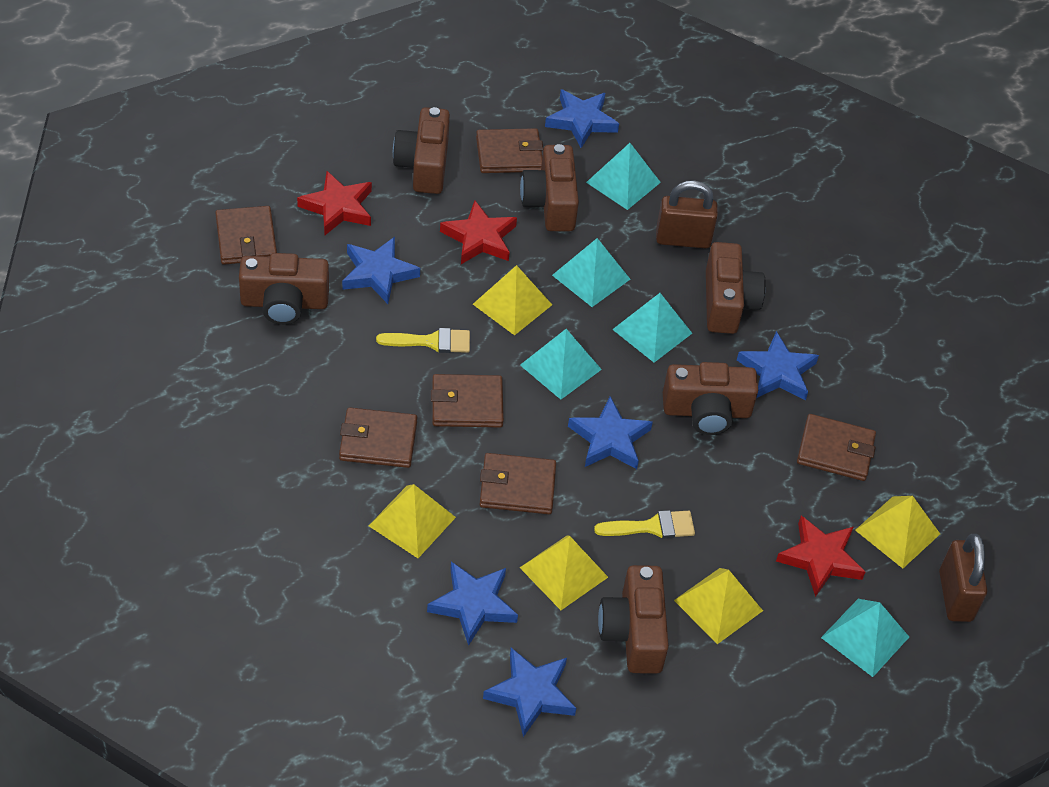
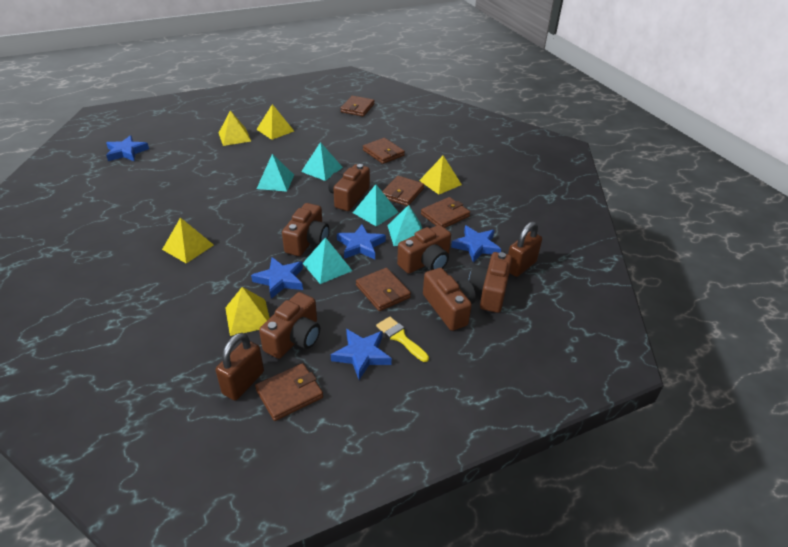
blue star: [342,237,420,304] [427,562,518,646] [483,648,576,737] [545,89,619,148] [568,396,653,469] [737,331,819,401] = 6 -> [106,135,149,161] [251,257,303,299] [331,329,392,380] [337,224,386,259] [451,225,501,263] = 5
red star: [297,171,372,235] [440,201,517,264] [776,516,865,597] = 3 -> none = 0
yellow brush: [376,328,470,353] [594,510,695,539] = 2 -> [376,317,429,362] = 1

